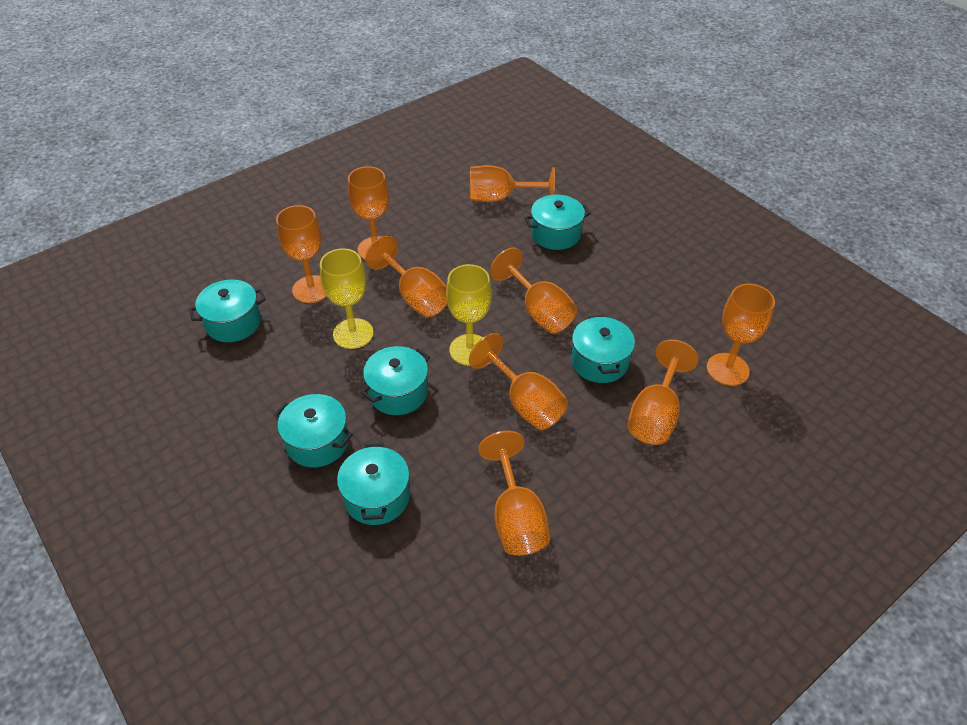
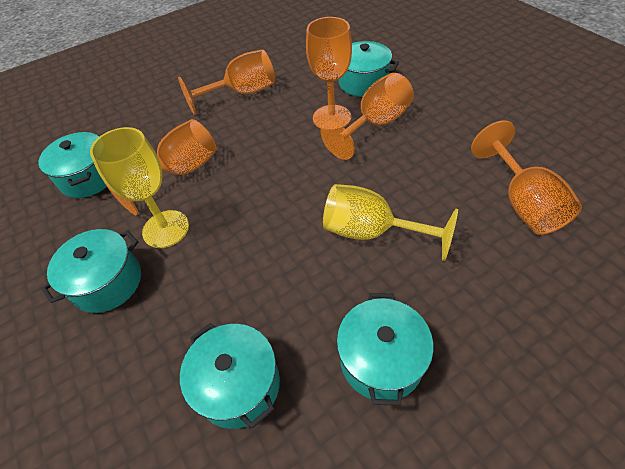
orange goblet: [276,205,327,303] [348,166,389,260] [365,236,447,317] [469,333,568,430] [470,165,555,202] [478,431,550,556] [490,248,577,334] [627,340,699,445] [707,284,775,386] = 9 -> [106,119,217,215] [178,49,275,115] [306,17,352,129] [320,73,414,160] [471,120,582,235] = 5
turquoise pot: [189,279,266,342] [274,394,353,467] [337,443,410,525] [361,346,430,415] [524,195,591,250] [571,315,635,383] = 6 -> [38,132,107,198] [41,229,141,313] [180,323,280,429] [337,293,434,406] [339,41,399,97] = 5

